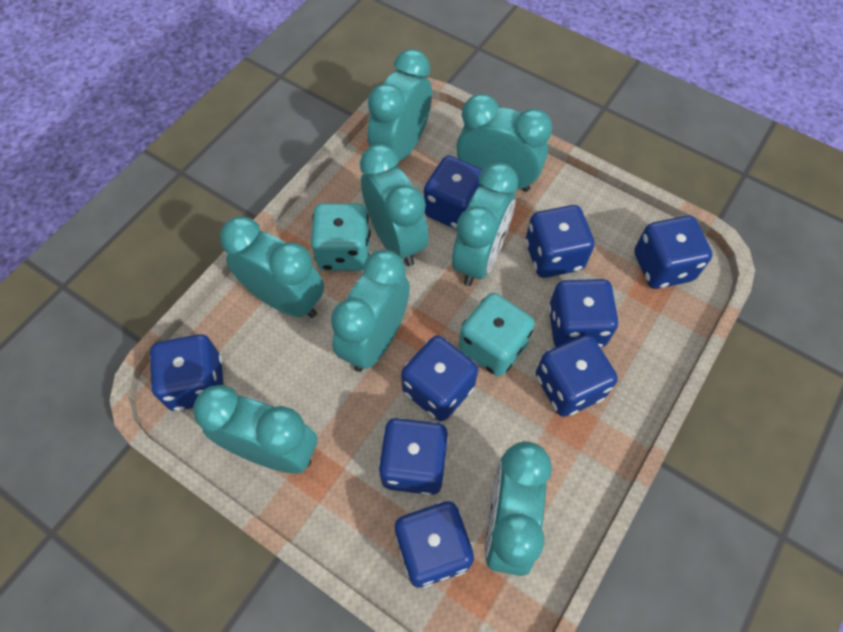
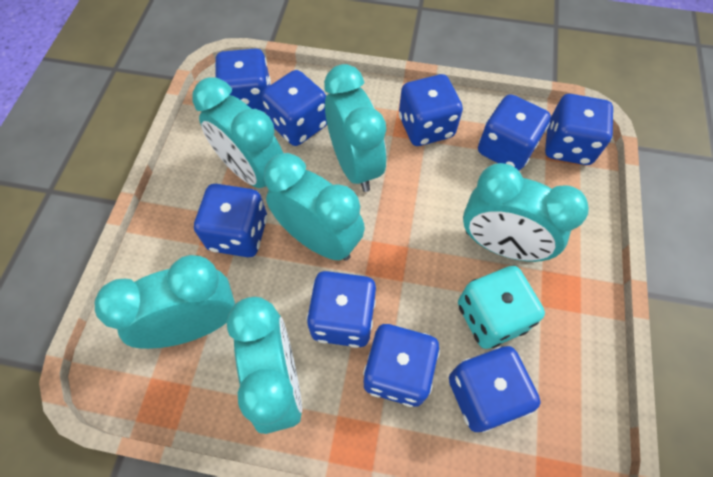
turquoise clock: [193,385,317,474] [220,216,324,318] [331,250,410,372] [360,144,428,266] [368,49,432,161] [452,162,518,286] [457,94,552,192] [484,441,552,576] = 8 -> [95,255,235,349] [192,77,283,188] [227,297,302,434] [264,153,365,261] [324,64,386,192] [463,163,589,262] = 6
turquoise dice: [311,203,371,270] [459,293,535,376] = 2 -> [458,266,545,349] = 1

